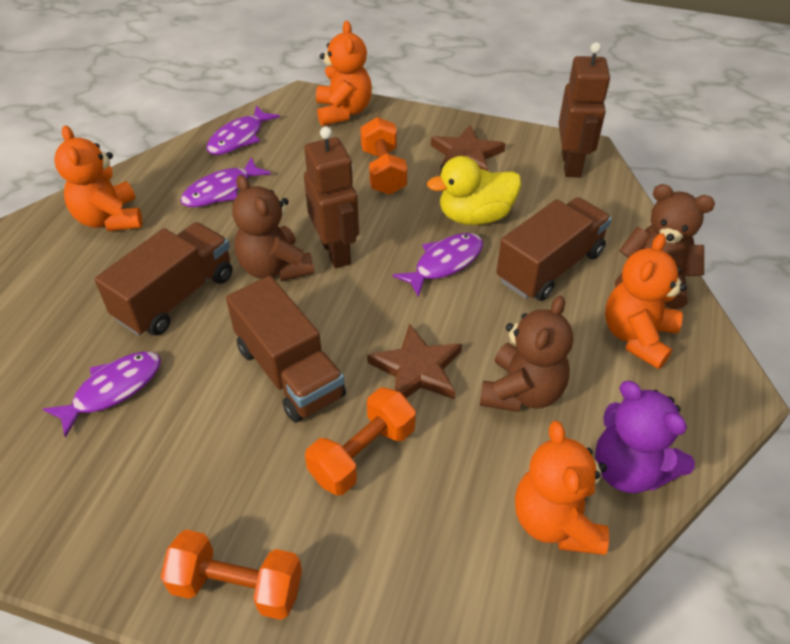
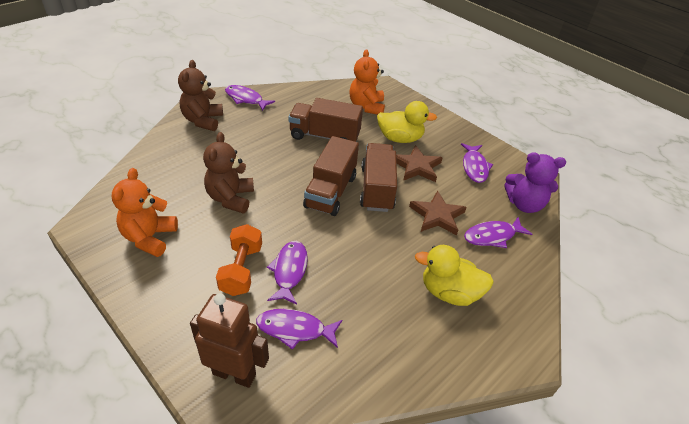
brown robot: [304,127,359,268] [559,42,610,178] = 2 -> [190,293,269,388] = 1
brown teddy bear: [232,175,314,281] [480,296,573,412] [615,184,715,309] = 3 -> [178,60,223,131] [203,132,254,213] = 2
orange dumbbell: [160,530,302,620] [305,387,416,495] [360,117,407,195] = 3 -> [216,224,262,296] = 1
orange teddy bear: [54,126,142,231] [316,21,372,126] [515,421,609,555] [605,233,687,369] = 4 -> [112,168,178,257] [349,49,385,115] = 2
purple fish: [43,352,161,438] [180,157,271,207] [207,106,280,155] [392,233,483,298] = 4 -> [225,85,275,111] [256,309,342,350] [267,241,308,305] [461,143,493,183] [464,217,532,248] = 5
yellow duck: [427,156,521,225] = 1 -> [377,101,437,143] [415,245,494,306] = 2

